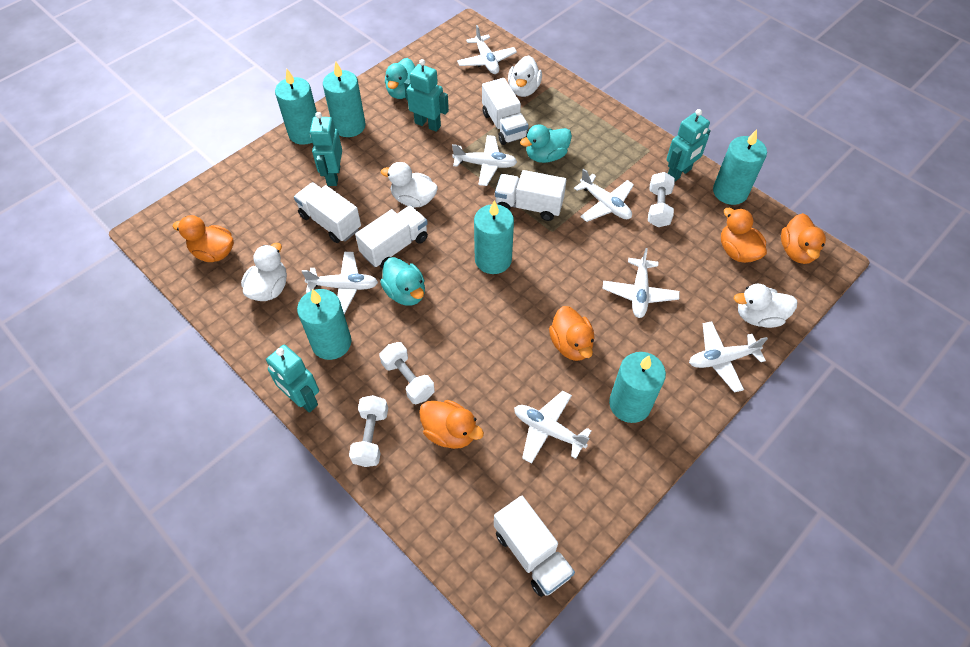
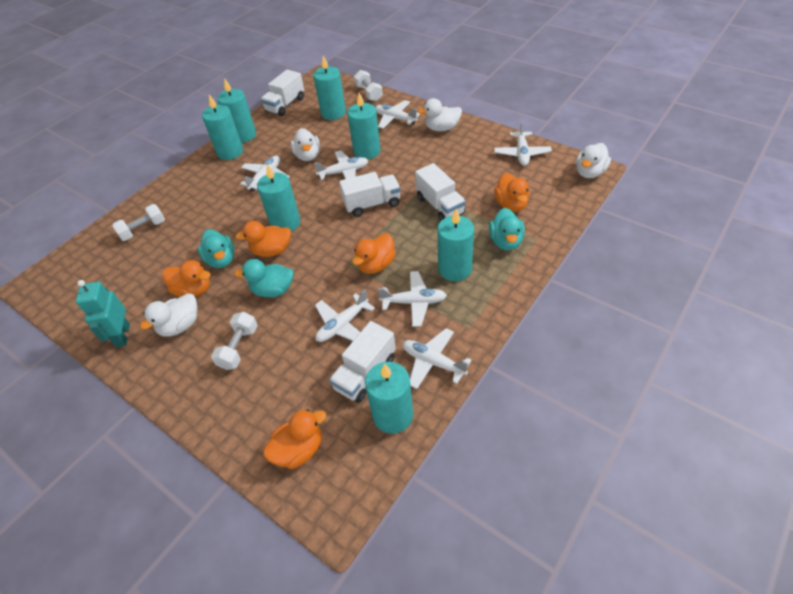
turquoise candle: [275,69,317,145] [297,289,351,360] [323,62,366,137] [474,200,514,274] [609,352,666,423] [713,129,767,205] = 6 -> [202,95,243,160] [217,78,256,143] [257,164,300,232] [313,56,346,120] [347,93,381,160] [365,362,413,434] [438,209,474,281] = 7
turquoise robot: [266,345,319,413] [310,112,342,186] [404,59,449,132] [666,109,711,181] = 4 -> [76,280,130,347] = 1
white truck: [294,182,361,243] [355,205,428,268] [482,78,528,145] [494,496,575,597] [495,170,566,221] = 5 -> [261,70,304,116] [329,321,396,403] [339,172,401,217] [415,163,466,221] = 4

